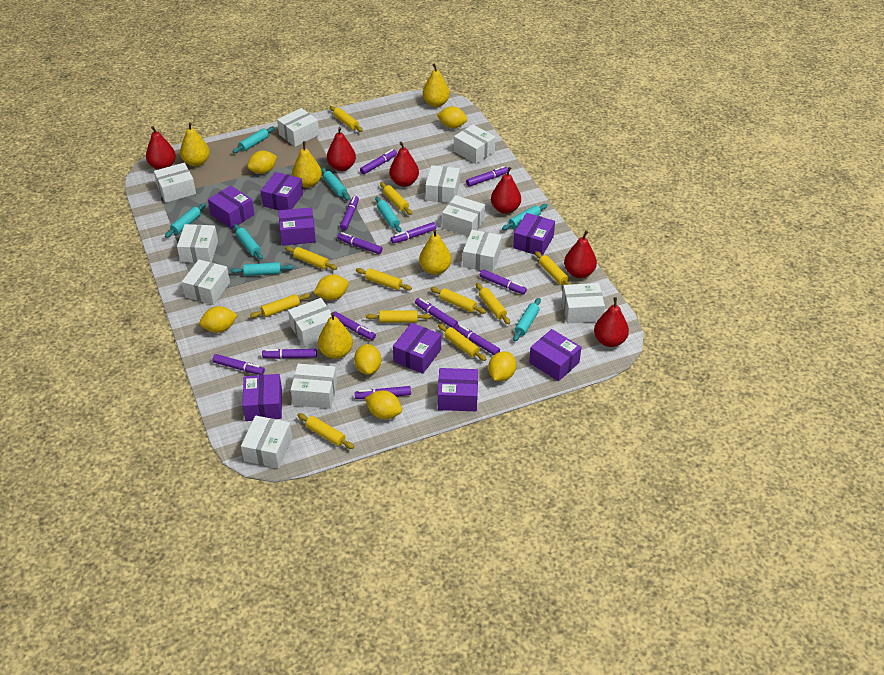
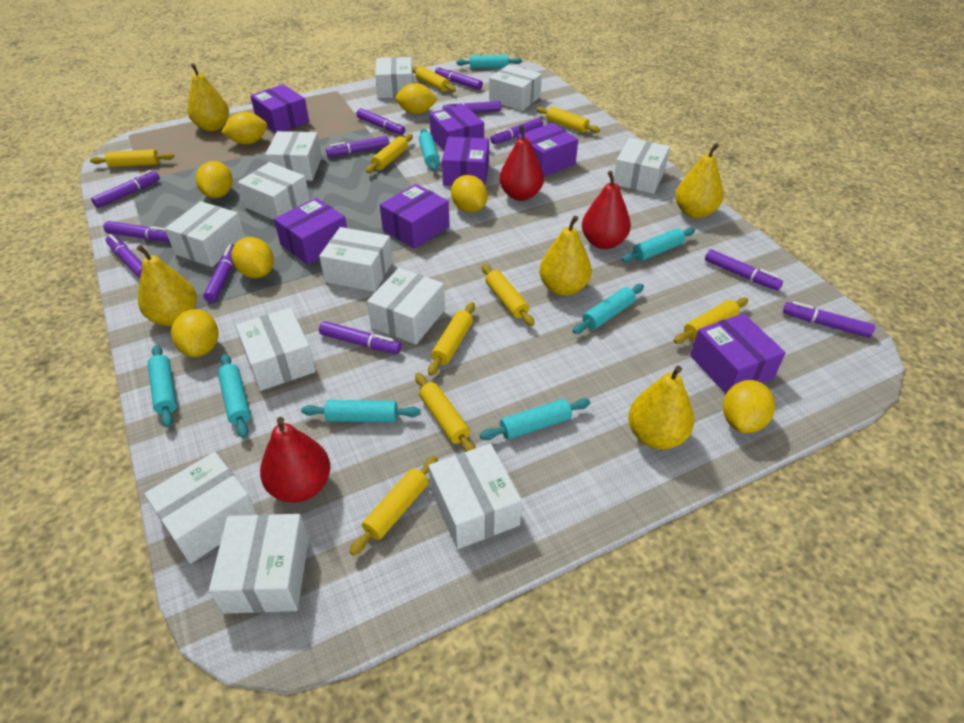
purple box: [208,186,255,229] [242,374,282,421] [261,172,303,210] [279,207,316,246] [393,323,441,374] [438,368,478,411] [513,213,555,256] [529,329,582,381] = 8 -> [250,84,309,134] [274,198,347,265] [380,184,450,249] [429,105,484,151] [442,137,489,186] [517,123,578,177] [690,313,786,394] = 7
red pear: [146,126,176,170] [327,127,356,171] [389,142,419,187] [491,167,521,214] [564,231,597,278] [594,297,629,347] = 6 -> [260,417,330,503] [499,125,544,201] [582,171,631,249] = 3
yellow rolling pin: [250,293,311,318] [285,246,337,270] [297,413,354,449] [330,106,363,132] [356,268,412,291] [366,311,431,323] [380,182,412,215] [430,287,486,314] [438,324,487,361] [476,283,510,324] [535,251,571,285] = 11 -> [90,149,174,167] [350,456,438,556] [366,134,413,173] [412,66,456,92] [415,373,475,452] [428,302,475,376] [482,264,534,326] [536,107,600,133] [674,298,748,344] = 9

